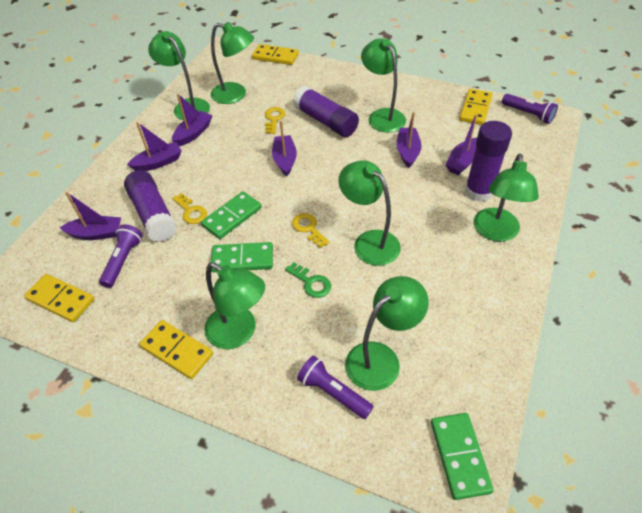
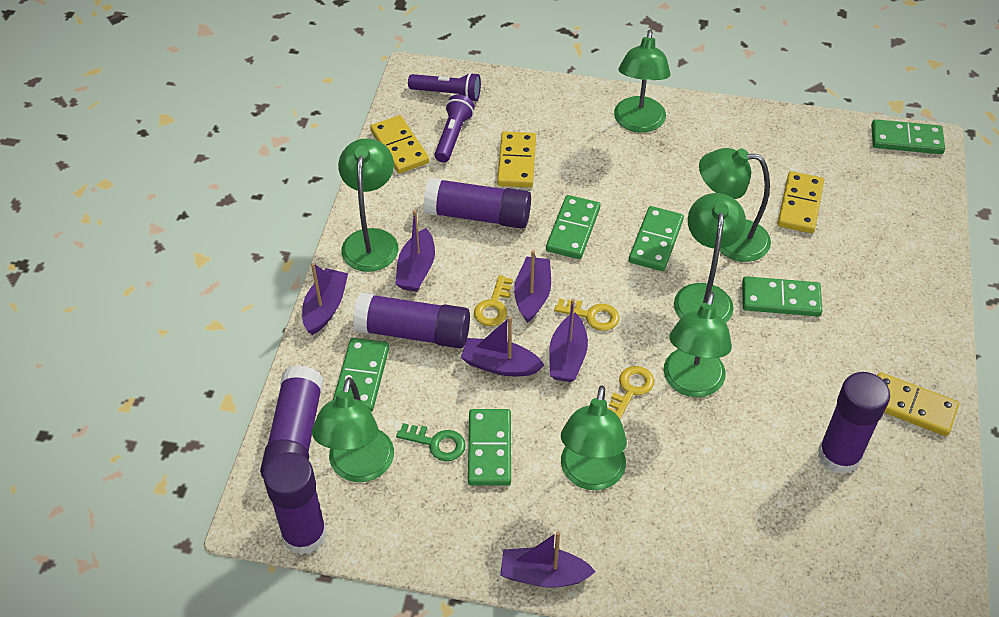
green domino: [201,191,262,239] [211,242,273,272] [431,413,494,500] = 3 -> [333,338,389,412] [468,409,511,486] [546,195,600,259] [629,206,684,271] [742,276,822,317] [871,119,945,154] = 6
purple flashlight: [99,224,143,288] [297,356,374,419] [502,94,558,124] = 3 -> [408,72,481,101] [434,95,475,163] = 2
purple glue stick: [124,170,177,242] [293,86,359,137] [465,121,512,202] = 3 -> [260,365,324,477] [263,452,327,555] [353,293,470,348] [424,178,531,229] [818,372,890,474] = 5

